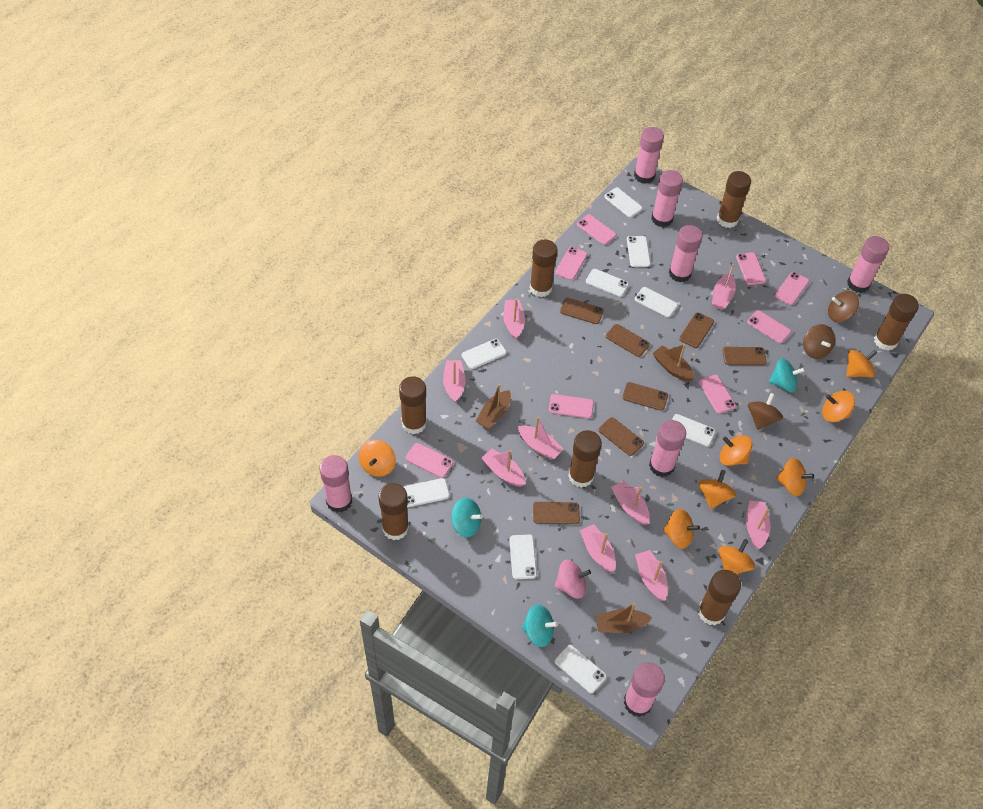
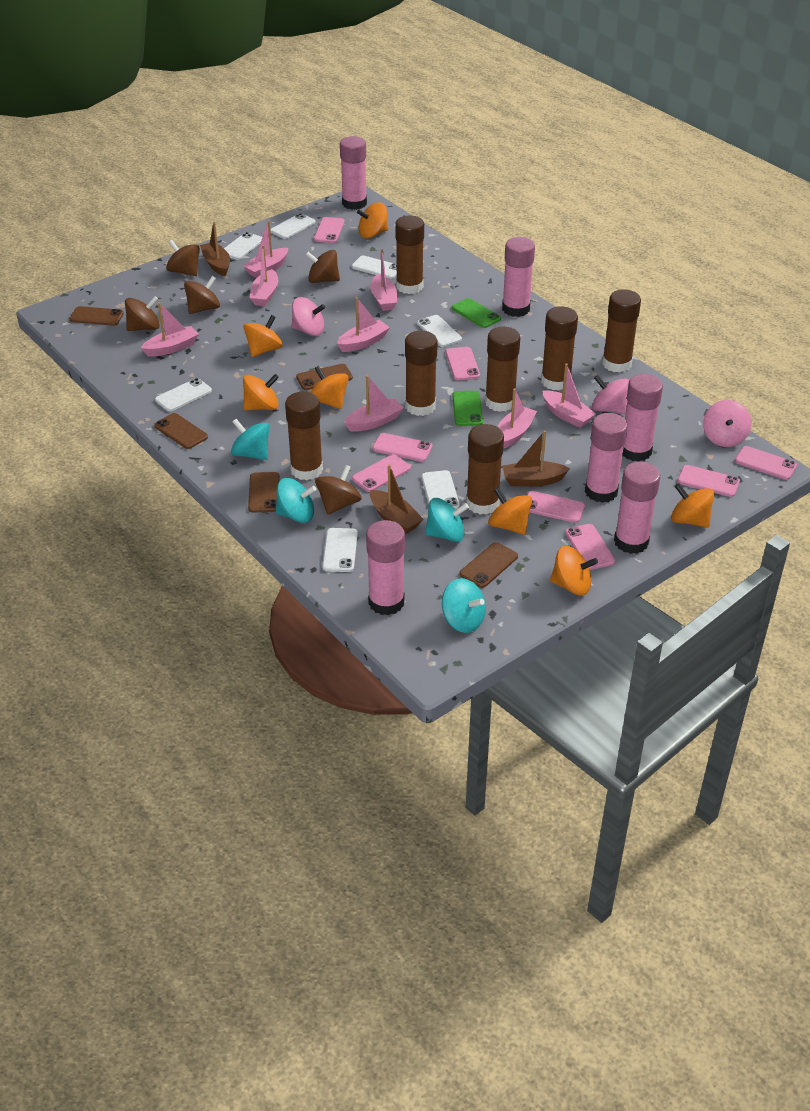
brown phone: [533,502,580,524] [560,298,604,324] [598,417,644,456] [606,324,650,357] [622,382,668,411] [679,312,714,348] [723,347,767,365] = 7 -> [69,306,124,326] [154,413,208,449] [248,472,280,513] [296,364,353,390] [459,542,518,588] = 5
brown spinning top: [748,393,783,430] [803,324,835,359] [828,291,859,322] = 3 -> [125,296,160,331] [166,240,200,276] [184,276,220,314] [305,250,340,283] [315,465,362,515] = 5
green phone: none = 0 -> [452,298,501,328] [452,391,483,426] = 2
orange spinning top: [359,440,396,477] [663,509,700,549] [698,470,736,509] [718,539,755,574] [720,435,752,466] [776,458,814,496] [822,391,855,422] [846,350,878,377] = 8 -> [243,315,283,357] [243,374,279,410] [310,366,349,409] [357,202,388,238] [488,487,532,535] [550,546,598,596] [671,484,714,528] = 7
pink boat: [443,360,466,403] [482,448,525,486] [503,298,525,340] [518,417,563,460] [580,524,616,572] [611,480,650,525] [635,550,668,601] [712,264,736,310] [746,500,770,549] = 9 -> [141,302,199,357] [243,220,288,278] [250,245,278,306] [337,297,390,352] [344,375,404,432] [370,249,397,311] [498,388,537,449] [542,363,596,428] = 8
pink glue stick: [319,455,352,513] [624,662,665,717] [634,127,664,184] [649,420,686,477] [651,170,683,227] [669,225,703,282] [847,236,889,293] = 7 -> [340,136,367,210] [366,520,405,616] [502,237,535,317] [585,413,628,503] [614,461,660,554] [622,374,663,462] = 6
pink spinning top: [555,560,591,599] = 1 -> [291,297,326,336] [592,375,629,414] [703,400,751,447] = 3
turquoise spinning top: [451,497,483,537] [522,604,558,647] [769,358,805,392] = 3 -> [231,419,269,460] [275,478,316,523] [425,498,469,542] [442,578,486,633] = 4
white phone: [403,478,450,507] [462,339,507,369] [509,535,537,579] [555,645,606,693] [586,269,629,297] [604,188,643,218] [627,236,651,267] [635,287,678,317] [672,414,715,446] = 9 -> [155,378,212,412] [224,232,262,260] [270,213,315,239] [322,528,358,572] [351,256,397,279] [417,315,462,347] [421,470,460,510] = 7

